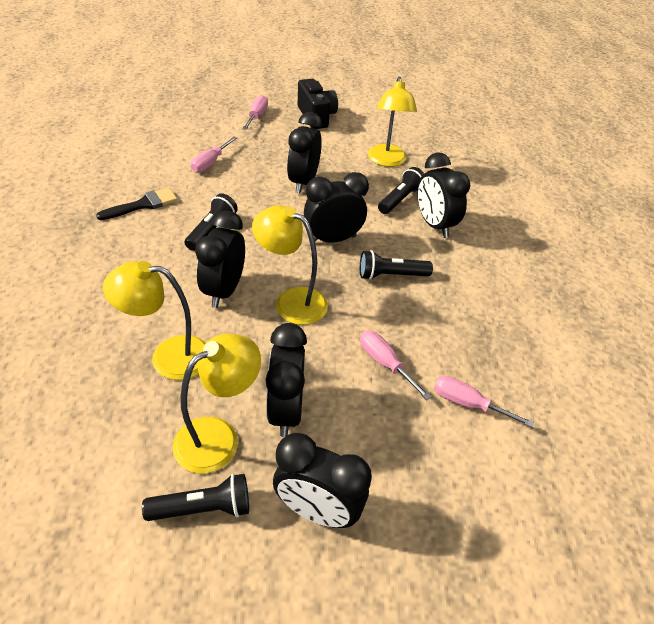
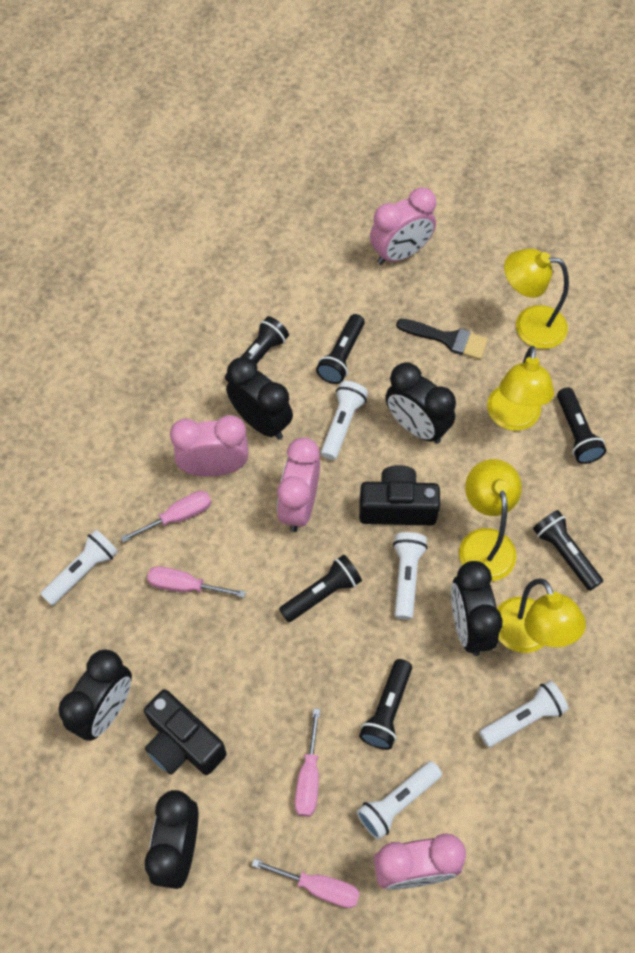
black camera: [298,79,338,129] = 1 -> [144,689,227,775] [359,465,440,525] = 2
black clock: [195,211,245,308] [266,323,307,437] [273,433,372,528] [287,112,322,193] [304,172,369,243] [418,153,470,238] = 6 -> [59,649,132,741] [145,790,198,889] [226,357,293,440] [385,362,456,444] [451,561,503,656] = 5
black flashlight: [142,474,249,521] [184,193,238,251] [360,250,433,280] [378,167,424,214] = 4 -> [225,316,289,382] [279,555,362,622] [316,314,365,384] [359,659,412,750] [533,510,603,591] [557,387,606,464] = 6
pink clock: none = 0 -> [170,415,248,477] [277,438,320,532] [370,187,436,265] [374,834,466,890] = 4
white flashlight: none = 0 -> [40,529,118,606] [321,381,368,460] [357,761,442,840] [393,532,428,620] [479,681,569,747] = 5

